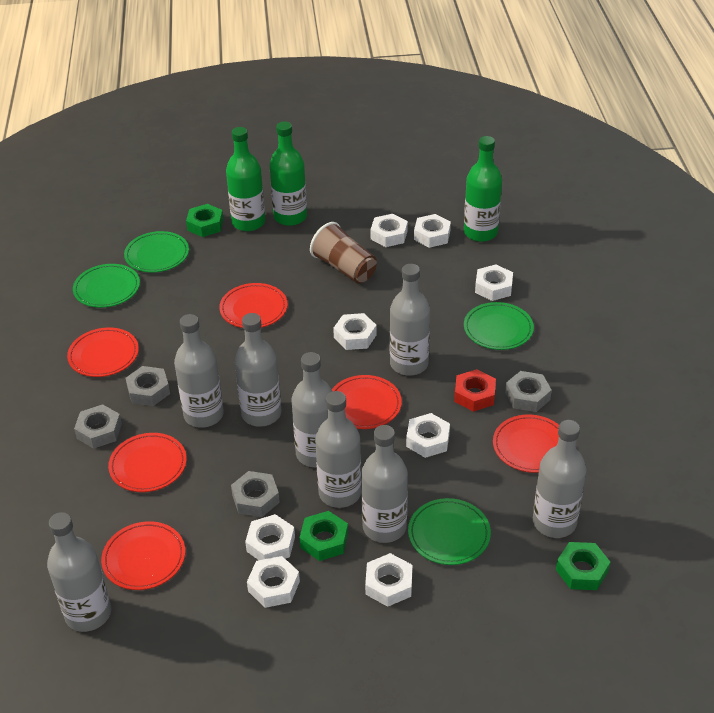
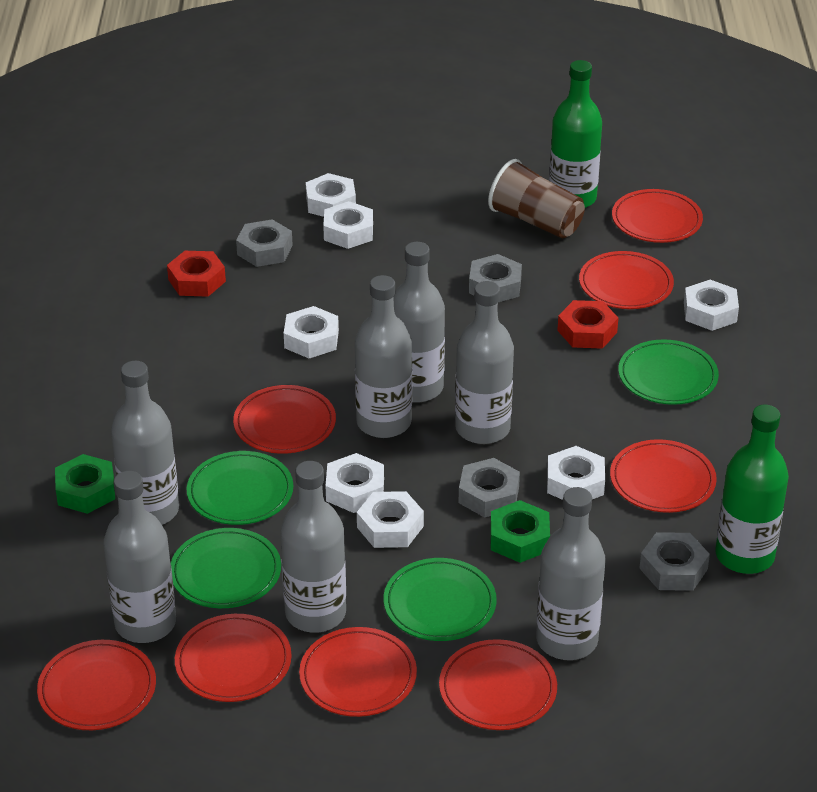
green bottle: [226,127,265,231] [269,122,307,226] [464,136,502,242] = 3 -> [549,60,602,208] [715,405,789,574] = 2
green nut: [186,204,224,237] [299,511,348,561] [556,542,610,590] = 3 -> [55,454,115,514] [490,500,550,563] = 2
grey bottle: [47,512,111,632] [174,314,224,428] [235,313,281,427] [291,352,332,467] [315,391,361,508] [361,425,408,543] [390,264,430,376] [533,420,587,538] = 8 -> [103,471,176,643] [111,361,179,525] [280,461,346,633] [355,275,412,438] [394,242,445,403] [455,281,514,444] [536,487,606,660] = 7
red nut: [454,369,496,412] = 1 -> [167,251,226,297] [557,300,618,349] = 2
red plate: [67,327,139,377] [101,521,185,590] [108,433,187,492] [219,283,288,328] [332,375,402,429] [493,415,559,473] = 6 -> [37,640,156,730] [175,614,292,702] [233,385,336,454] [299,627,417,717] [439,639,557,730] [579,251,674,309] [610,439,717,513] [612,189,703,243] = 8
white nut: [245,514,295,560] [247,556,300,608] [333,313,377,350] [365,553,412,607] [371,214,408,247] [406,413,450,458] [414,214,451,248] [475,264,513,301] = 8 -> [284,306,339,358] [306,173,356,217] [323,201,373,249] [326,453,384,513] [357,491,424,548] [547,446,605,500] [684,280,739,331] = 7

